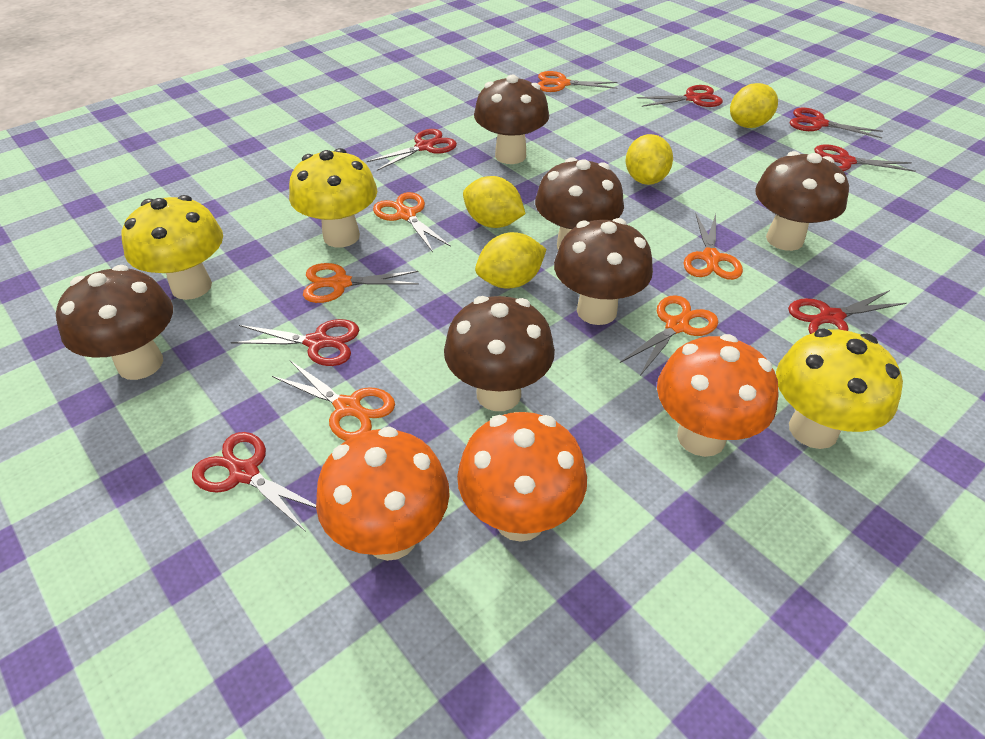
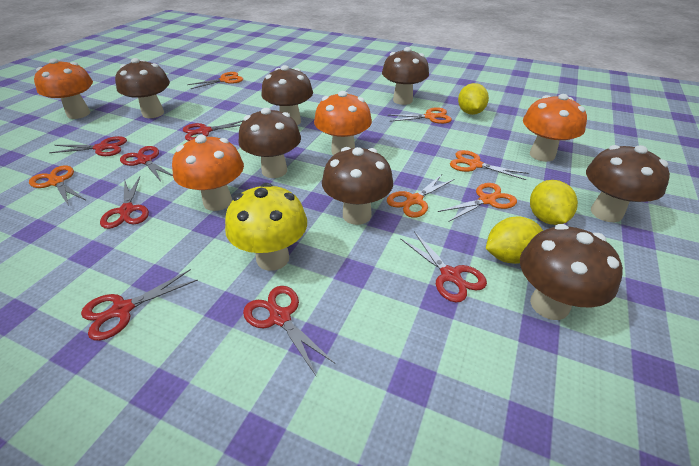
brown mushroom: [56,265,173,380] [444,296,555,411] [474,75,549,164] [535,157,624,250] [554,218,653,325] [755,151,849,251] = 6 -> [115,58,170,118] [238,108,301,178] [261,65,313,125] [322,147,393,225] [382,47,429,105] [520,224,623,320] [586,145,670,222] = 7
orange mushroom: [316,427,450,561] [457,412,587,542] [657,334,778,457] = 3 -> [34,58,93,119] [172,135,244,211] [314,91,372,155] [523,94,587,162] = 4
yellow lemon: [463,176,526,228] [475,232,546,289] [626,134,673,185] [730,83,778,128] = 4 -> [458,83,489,115] [486,217,543,264] [530,180,578,225] = 3
yellow mushroom: [122,195,223,300] [289,148,377,247] [776,328,903,449] = 3 -> [225,183,307,271] = 1

